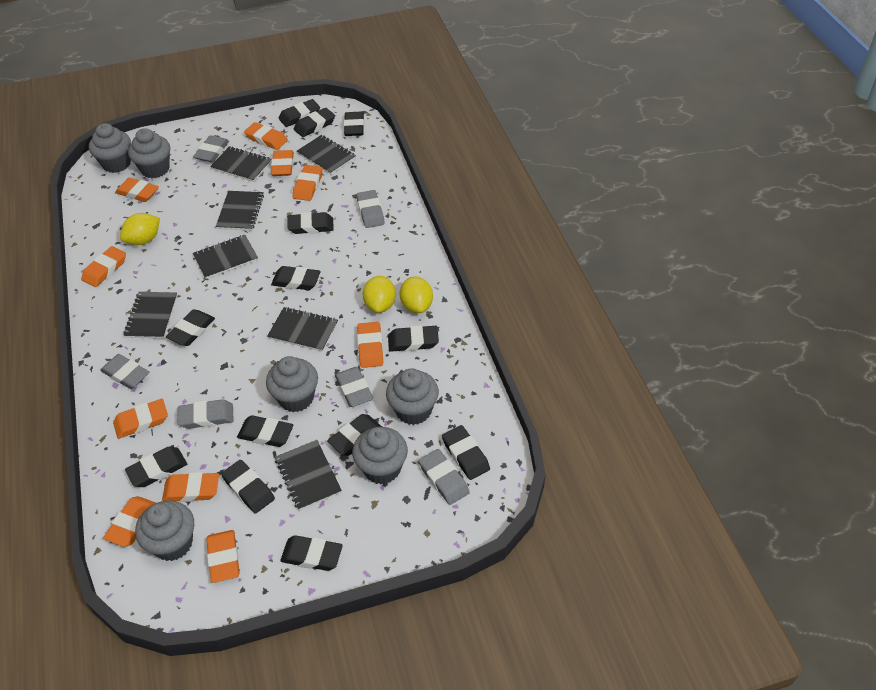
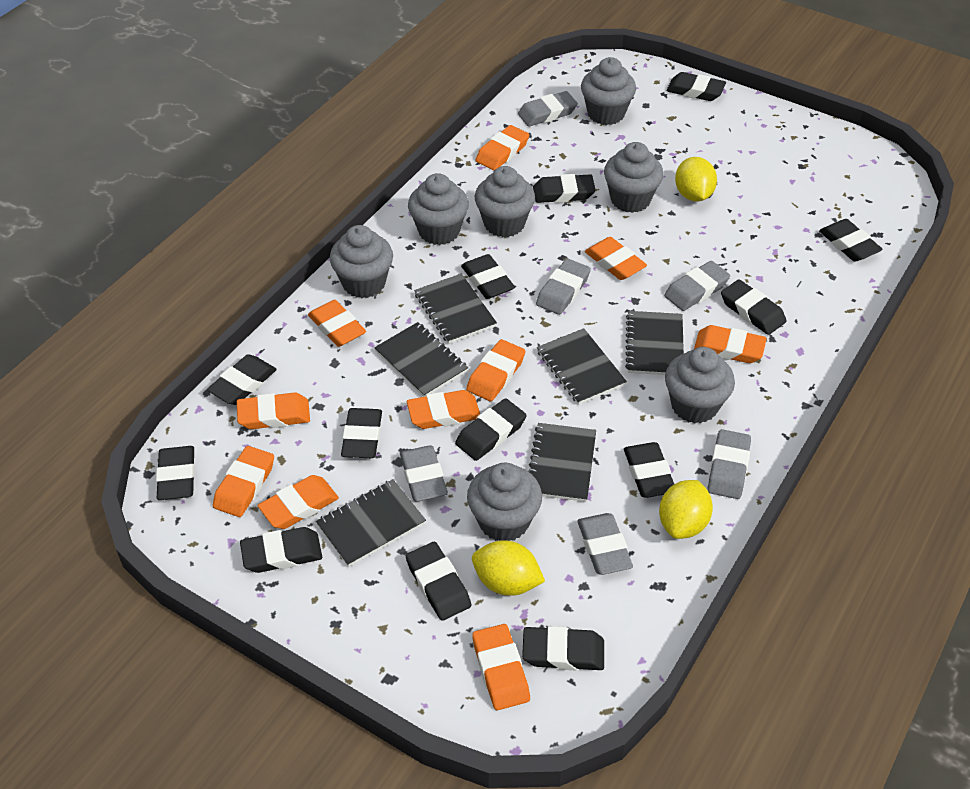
black notebook: [123,292,178,339] [193,235,258,279] [210,146,272,182] [216,191,264,231] [267,307,338,352] [275,440,342,511] [297,135,356,174] = 7 -> [316,479,426,567] [374,322,468,397] [414,273,497,344] [528,423,596,502] [537,328,627,405] [625,311,684,375] = 6
grey cupcake: [89,123,131,173] [128,128,170,178] [135,500,194,561] [266,356,318,412] [352,427,408,484] [386,368,439,425] = 6 -> [330,225,393,298] [408,173,469,245] [467,462,542,541] [475,166,535,237] [581,57,636,125] [604,142,663,213] [665,347,735,424] = 7

